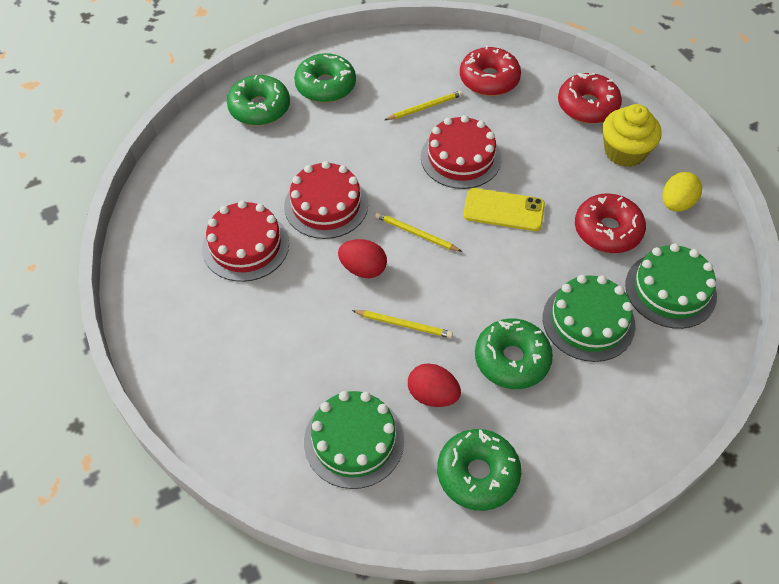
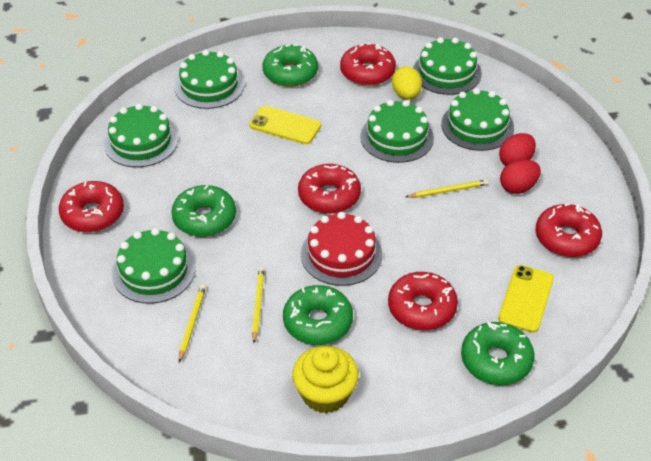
green cake: [304,391,404,489] [543,275,636,362] [625,243,717,329] = 3 -> [104,104,178,167] [112,228,196,304] [175,50,244,109] [360,100,434,163] [413,37,482,95] [441,88,514,151] = 6
red cake: [202,200,289,282] [284,161,368,239] [421,115,501,189] = 3 -> [301,212,382,286] = 1
red donut: [460,46,521,96] [558,73,622,124] [575,193,646,253] = 3 -> [59,181,124,232] [298,164,361,214] [340,43,396,86] [388,272,458,330] [536,203,602,257] = 5
yellow phone: [463,188,545,231] = 1 -> [249,106,321,144] [498,265,554,333] = 2

